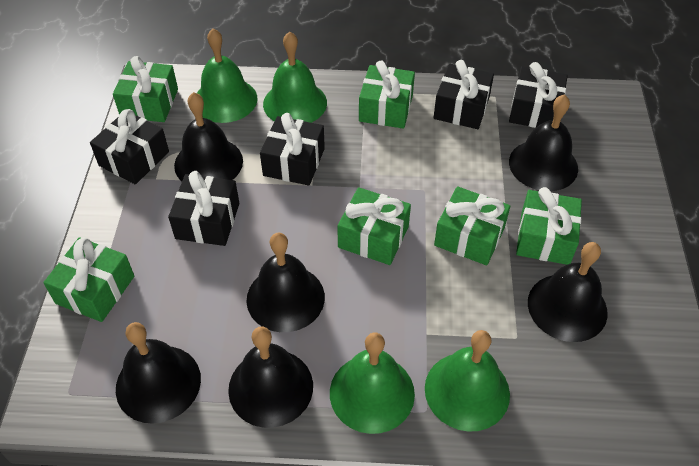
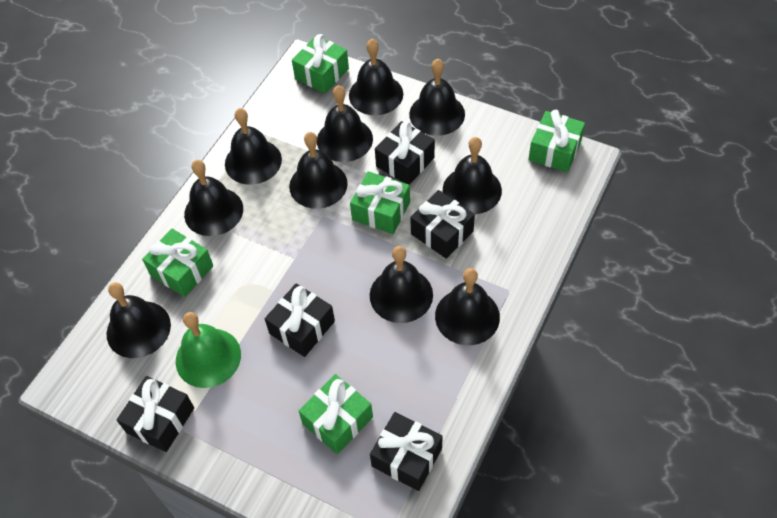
black bell: [116,322,201,424] [174,92,243,181] [228,326,313,428] [246,233,325,332] [509,94,578,191] [528,242,608,342] = 6 -> [107,282,171,358] [184,160,243,236] [225,108,282,185] [289,132,348,209] [317,85,373,162] [349,39,403,115] [370,246,433,323] [409,59,465,136] [435,268,500,345] [443,137,502,214] = 10
green bell: [197,28,257,123] [263,31,327,123] [330,332,415,434] [425,330,510,432] = 4 -> [176,312,241,388] = 1
green gift: [43,237,134,322] [113,56,178,122] [337,187,411,265] [359,60,415,129] [434,186,510,265] [516,187,582,265] = 6 -> [142,228,213,297] [292,34,349,94] [299,374,373,454] [350,171,410,234] [528,110,585,172] = 5

